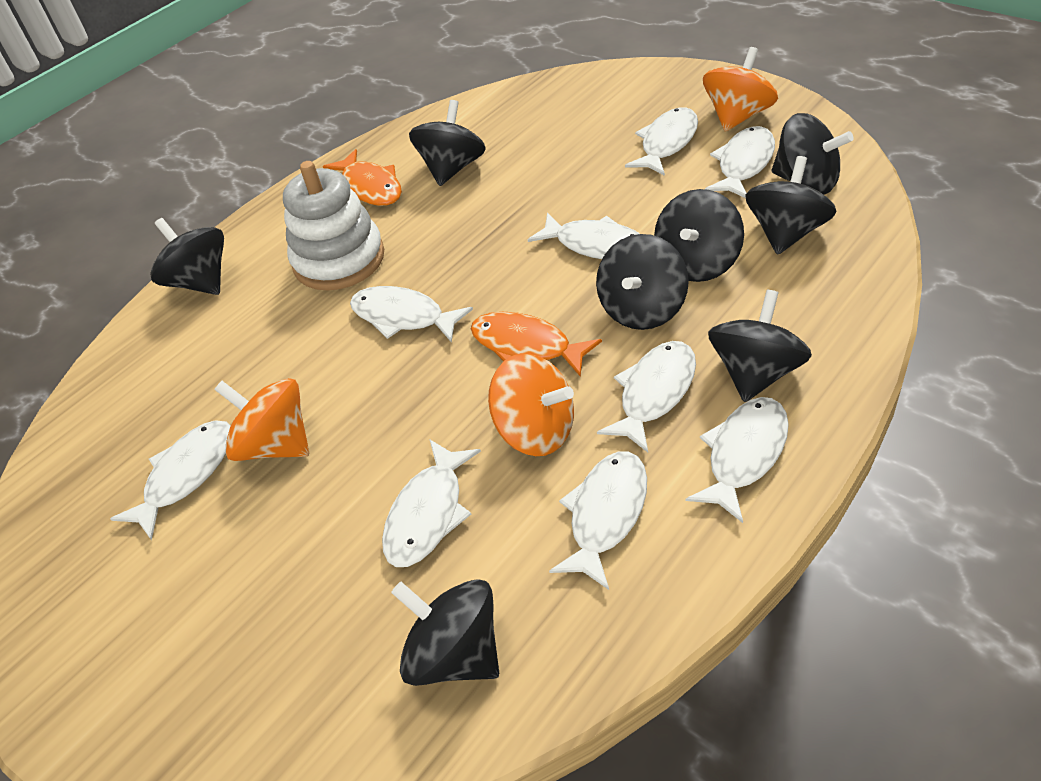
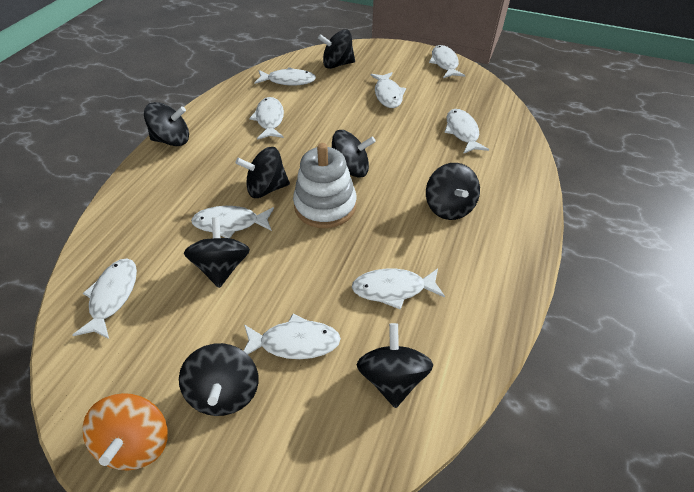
orange fish: [323,149,402,206] [471,312,602,377] = 2 -> none = 0
orange spinning top: [214,378,309,461] [488,353,574,456] [703,47,778,132] = 3 -> [83,393,168,471] = 1

